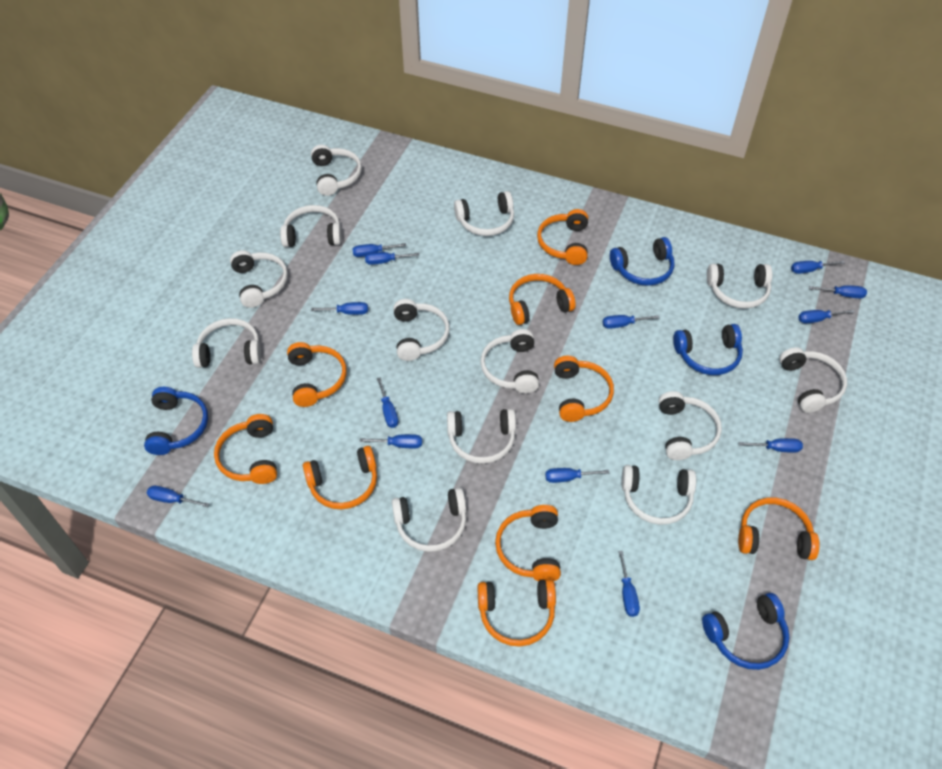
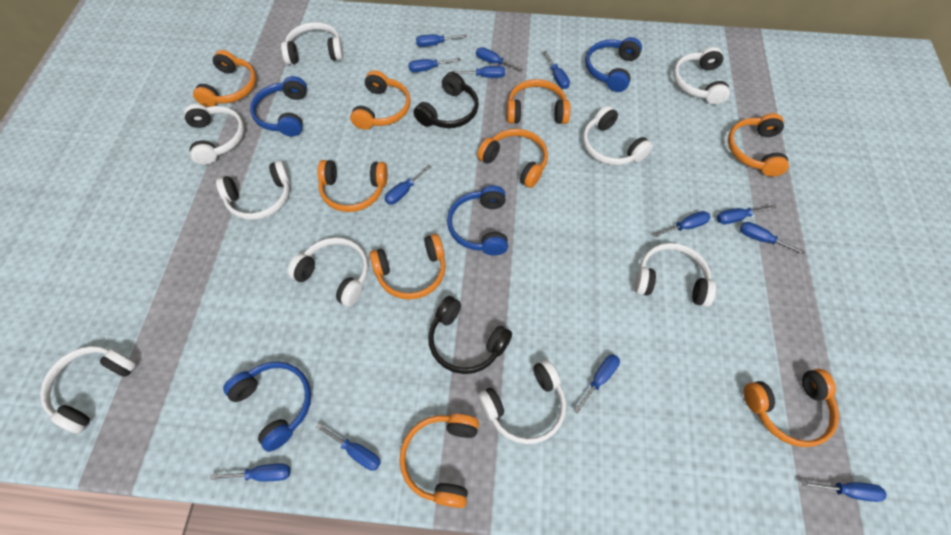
black headphones: none = 0 -> [413,72,479,128] [428,296,512,374] = 2
white headphones: [192,318,261,368] [230,250,288,308] [280,205,342,247] [311,145,362,196] [392,488,466,552] [393,299,450,361] [447,409,516,464] [454,191,514,236] [480,329,539,394] [622,465,696,525] [658,391,722,460] [707,264,772,309] [779,347,847,413] = 13 -> [40,346,136,434] [184,104,244,165] [216,161,290,220] [281,22,343,65] [288,238,368,307] [478,360,566,444] [583,106,653,165] [634,243,716,307] [673,47,730,105] = 9

